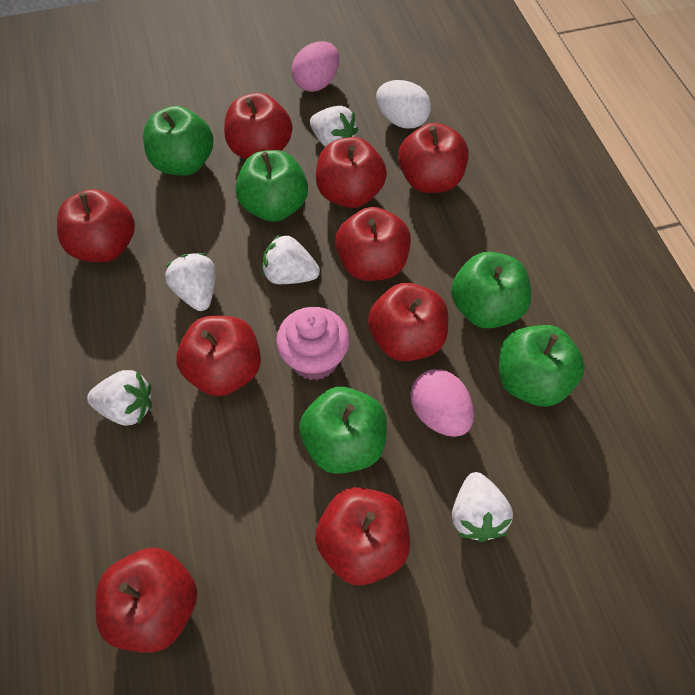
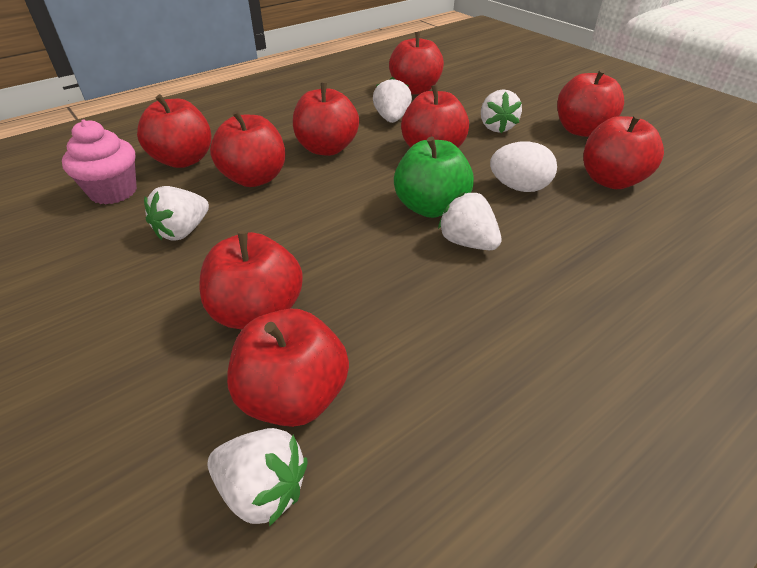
green apple: [143,106,213,176] [235,150,308,222] [299,387,387,474] [451,252,531,329] [499,325,585,406] = 5 -> [394,136,474,218] = 1
pink egg: [292,41,339,92] [410,369,474,437] = 2 -> none = 0

